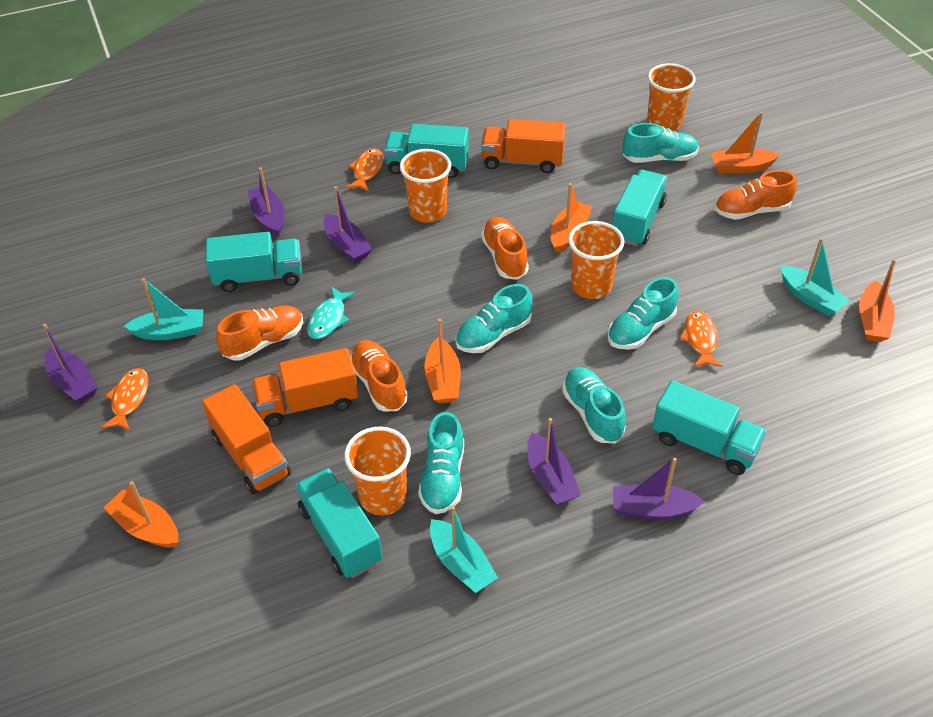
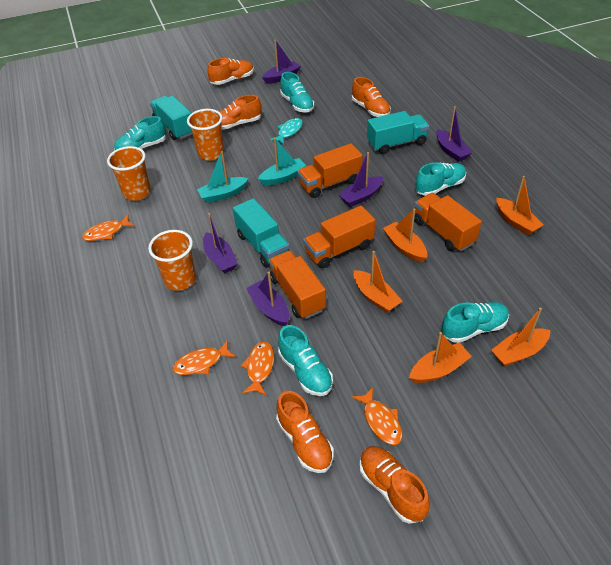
orange cup: [344,426,411,515] [400,149,451,223] [568,221,624,299] [647,63,696,132] = 4 -> [107,146,151,201] [148,230,196,291] [187,109,224,161] = 3
orange fish: [101,368,148,430] [346,149,383,192] [679,311,722,368] = 3 -> [82,215,135,241] [173,340,236,375] [241,341,274,395] [352,387,402,445] = 4
orange shoe: [216,305,303,361] [351,340,408,411] [481,217,529,280] [715,170,797,220] = 4 -> [207,58,254,85] [219,95,262,130] [276,391,334,473] [352,77,391,117] [359,446,430,524] = 5
orange truck: [202,384,291,495] [251,348,359,427] [481,119,566,173] = 3 -> [269,250,326,319] [297,143,363,198] [303,206,375,268] [414,193,482,251] = 4
turquoise boat: [124,278,203,340] [430,506,498,593] [780,238,850,316] = 3 -> [197,151,248,203] [258,138,306,185] = 2
turquoise truck: [205,232,302,292] [295,468,383,578] [384,124,469,178] [613,170,668,246] [652,381,767,475] = 5 -> [150,96,192,140] [233,198,290,268] [367,111,429,154] = 3

